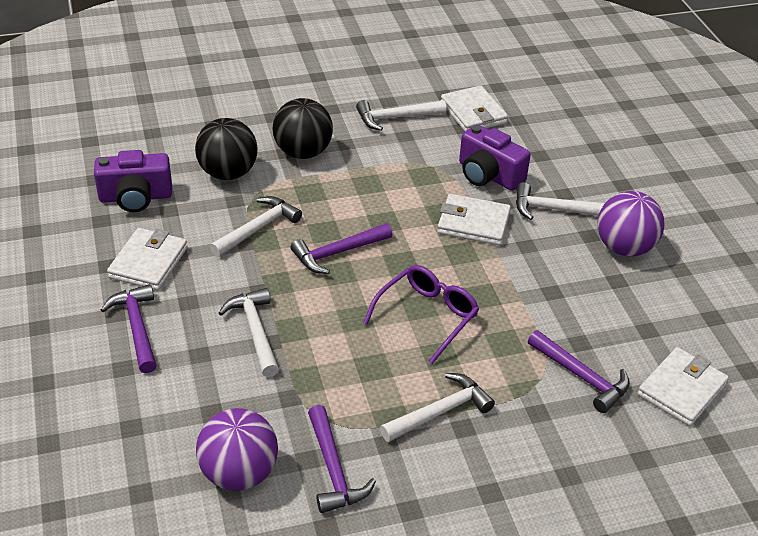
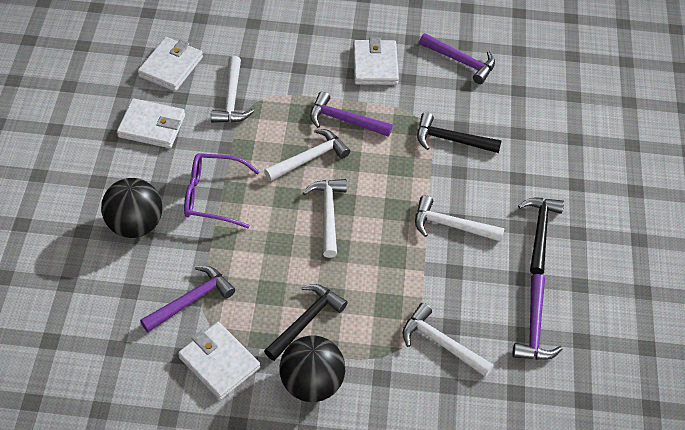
black hammer: none = 0 -> [264,284,348,361] [417,112,502,153] [518,198,564,274] = 3
purple ball: [196,408,278,491] [597,191,664,256] = 2 -> none = 0
purple camera: [94,150,172,212] [459,124,531,191] = 2 -> none = 0

